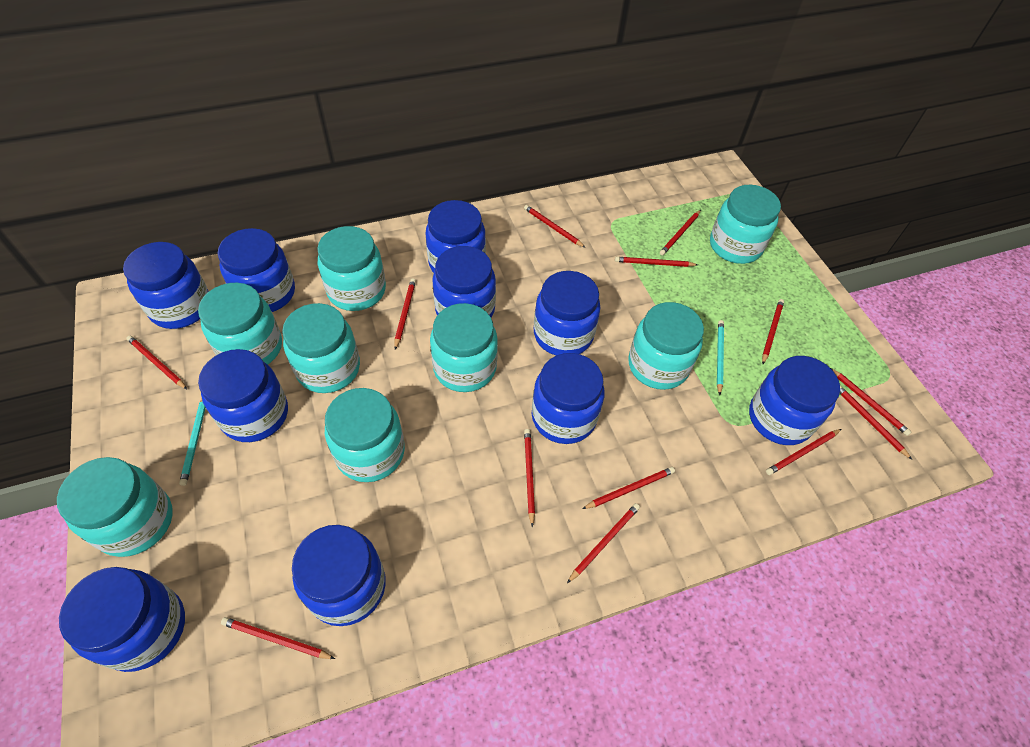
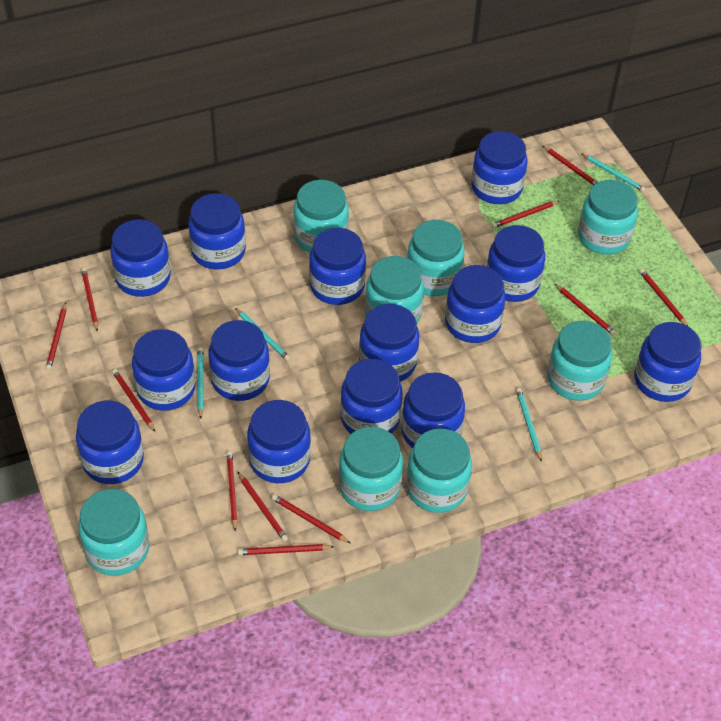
blue jar: [59,567,185,672] [123,242,209,329] [198,349,288,442] [217,228,295,312] [292,525,386,626] [425,200,486,273] [432,246,496,318] [532,353,605,444] [534,271,600,355] [749,356,840,445] = 10 -> [76,401,144,484] [110,219,171,297] [132,329,196,411] [188,193,246,270] [209,320,270,401] [247,400,311,483] [309,228,366,305] [340,359,403,434] [359,304,419,382] [402,372,465,448] [445,265,506,343] [471,131,527,204] [487,225,545,302] [634,322,702,402] = 14
red pencil: [126,336,187,389] [221,617,335,659] [394,278,416,349] [524,205,586,248] [524,429,535,527] [567,503,640,583] [582,467,675,509] [615,257,698,267] [660,210,701,255] [762,299,784,364] [766,429,841,475] [831,368,911,436] [840,386,912,460] = 13 -> [46,302,66,370] [81,268,98,331] [112,369,155,432] [227,451,238,532] [238,472,288,542] [238,544,335,555] [272,494,350,543] [492,201,559,228] [543,146,598,185] [555,284,616,335] [639,269,688,326] = 11
turquoise pencil: [179,399,206,486] [717,320,724,395] = 2 -> [198,347,203,419] [235,308,290,361] [516,388,542,462] [581,153,646,192] = 4

